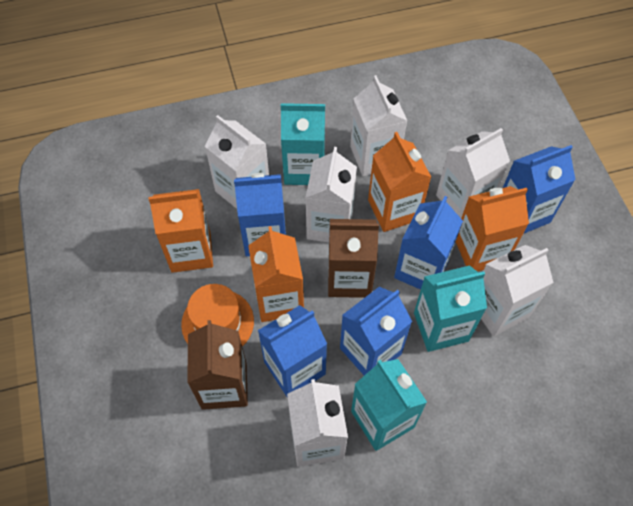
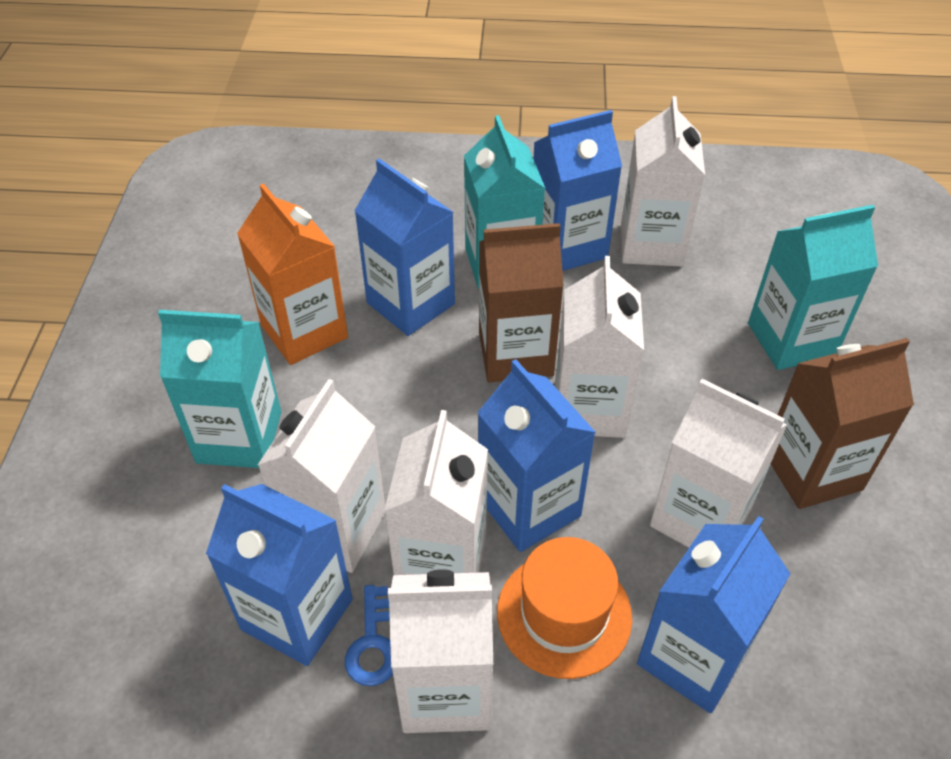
blue key: none = 0 -> [345,585,393,686] = 1
orange carton: [148,189,213,273] [248,226,304,322] [368,132,431,232] [456,186,529,272] = 4 -> [237,183,348,365] = 1

